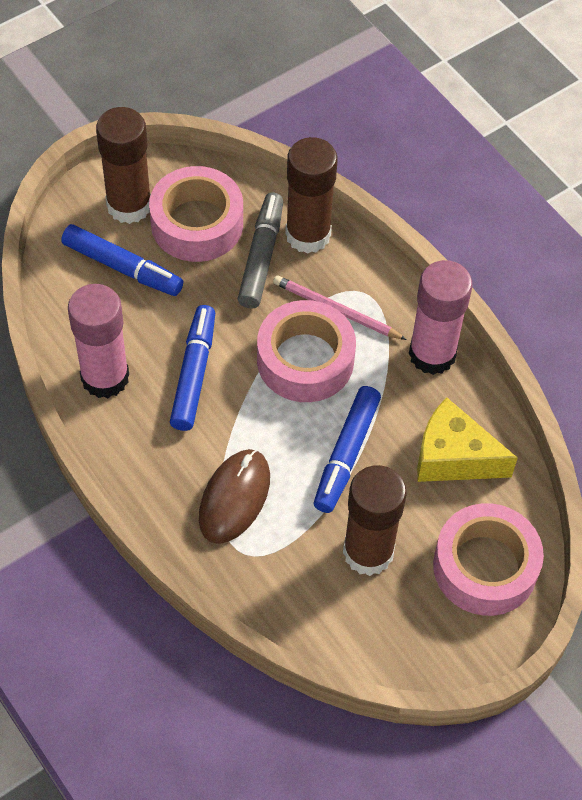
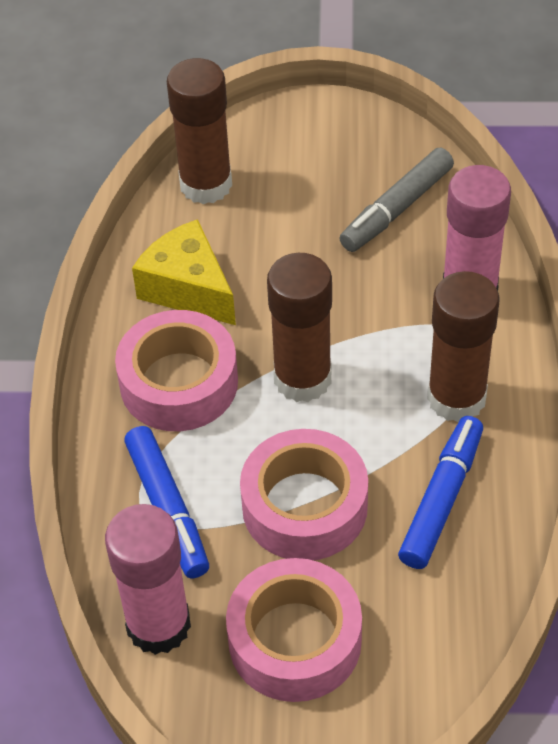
blue marker: [61,224,184,296] [170,305,215,431] [314,386,381,513] = 3 -> [124,426,209,578] [398,416,483,569] = 2
brown mouse: [199,449,270,544] = 1 -> none = 0
pink pencil: [273,275,407,340] = 1 -> none = 0

